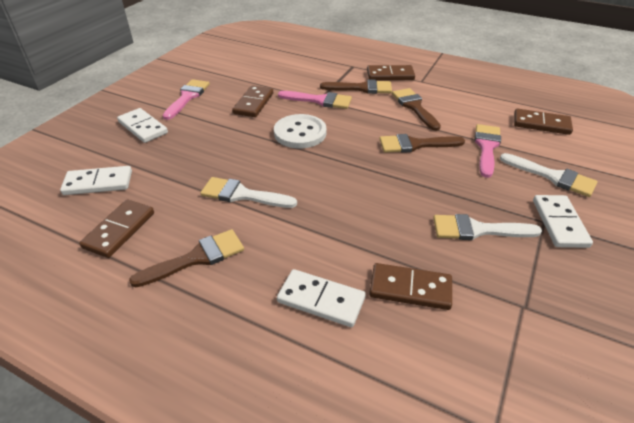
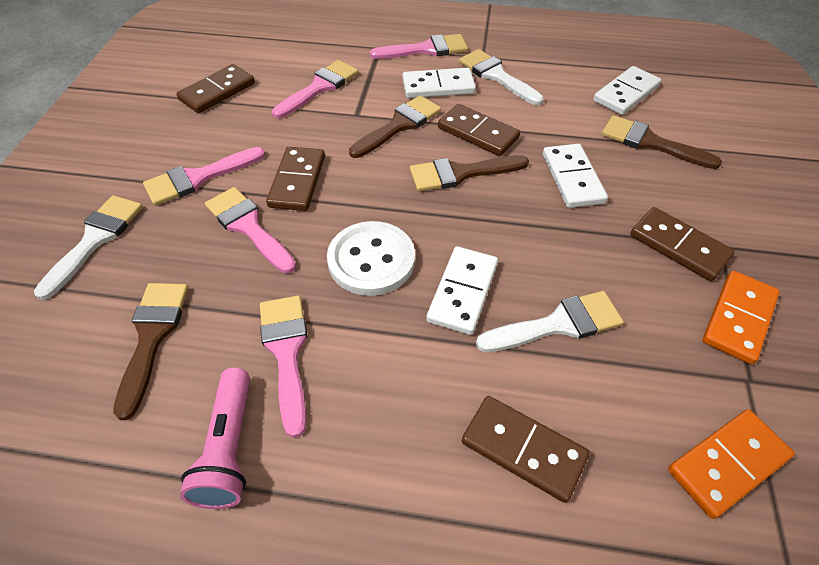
orange domino: none = 0 -> [668,409,795,519] [703,271,780,364] = 2
pink brush: [163,79,210,120] [278,91,352,109] [475,124,501,178] = 3 -> [143,147,266,206] [205,187,296,273] [260,295,308,438] [272,60,359,118] [370,34,468,59] = 5
pink flashlight: none = 0 -> [180,368,250,509] = 1

